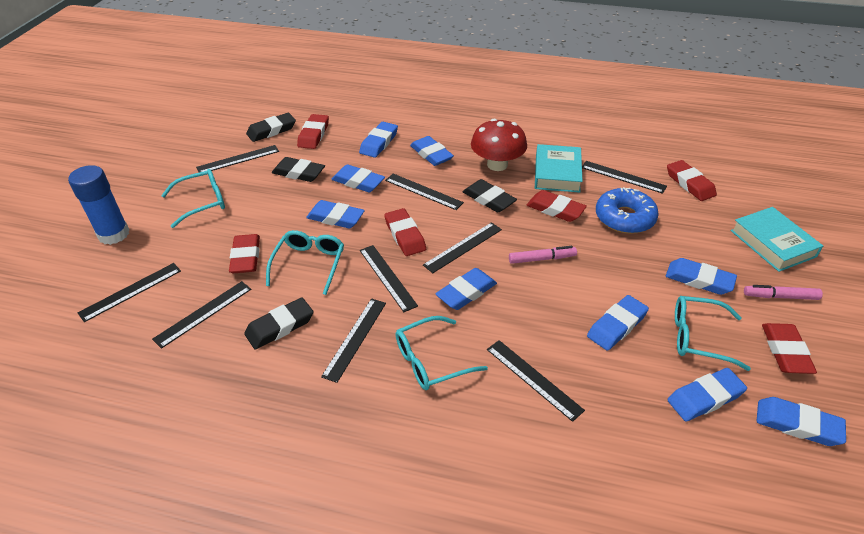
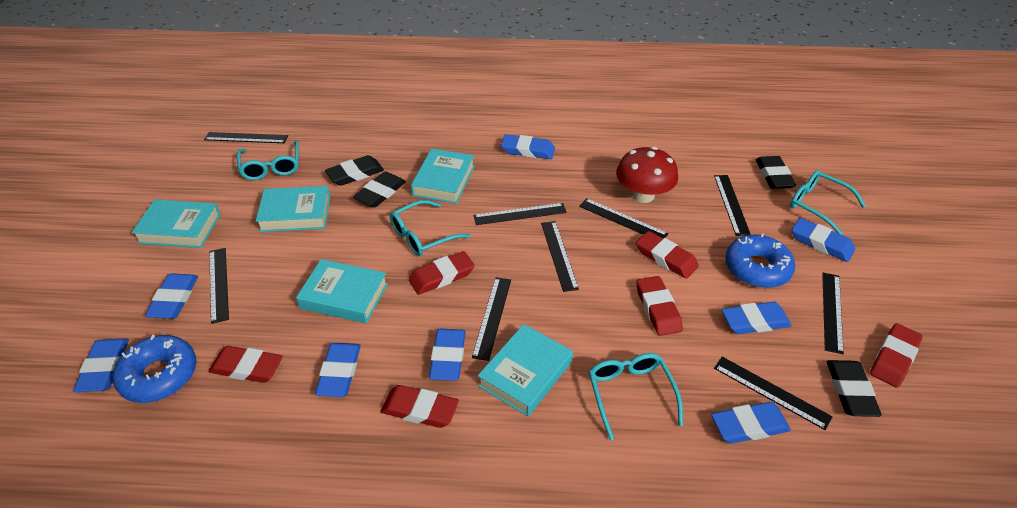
blue donut: [596,187,659,234] = 1 -> [113,335,196,403] [725,233,795,288] = 2
blue eraser: [306,200,365,228] [331,164,385,192] [359,122,398,158] [410,136,454,166] [435,268,497,310] [587,295,649,351] [666,258,737,295] [667,368,747,421] [757,397,846,446] = 9 -> [73,338,129,392] [145,273,198,319] [315,343,361,397] [429,329,465,381] [501,134,555,159] [711,402,791,444] [722,302,792,334] [792,218,855,262] = 8
blue glue stick: [68,165,129,245] = 1 -> none = 0
pink marker: [509,246,577,264] [744,285,823,300] = 2 -> none = 0
turquoise book: [535,144,583,193] [731,207,823,272] = 2 -> [132,199,221,248] [256,186,330,232] [296,259,388,323] [411,149,475,204] [478,324,573,417] = 5

